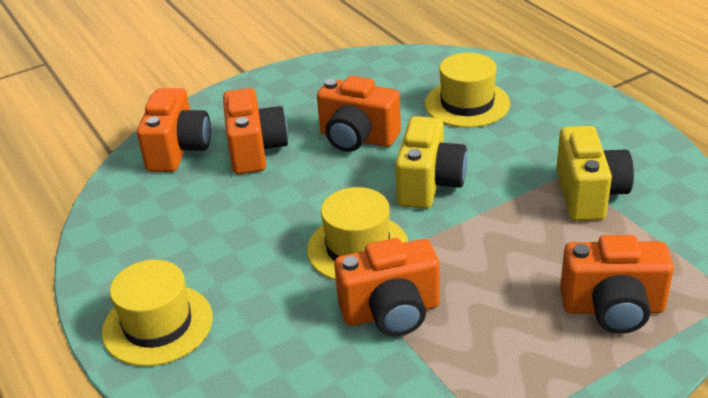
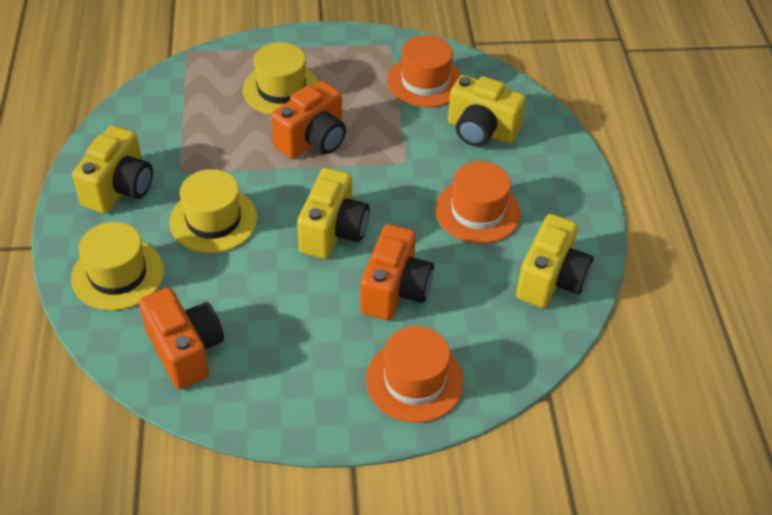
orange camera: [137,88,211,172] [223,88,288,174] [317,76,401,152] [334,238,440,337] [560,235,674,334] = 5 -> [139,288,224,389] [271,81,346,159] [360,224,434,320] = 3
orange hat: none = 0 -> [366,326,464,423] [387,35,462,108] [435,161,521,244] = 3
yellow camera: [395,116,467,209] [556,126,634,221] = 2 -> [72,126,153,213] [297,168,370,259] [448,75,526,146] [516,214,594,308] = 4

